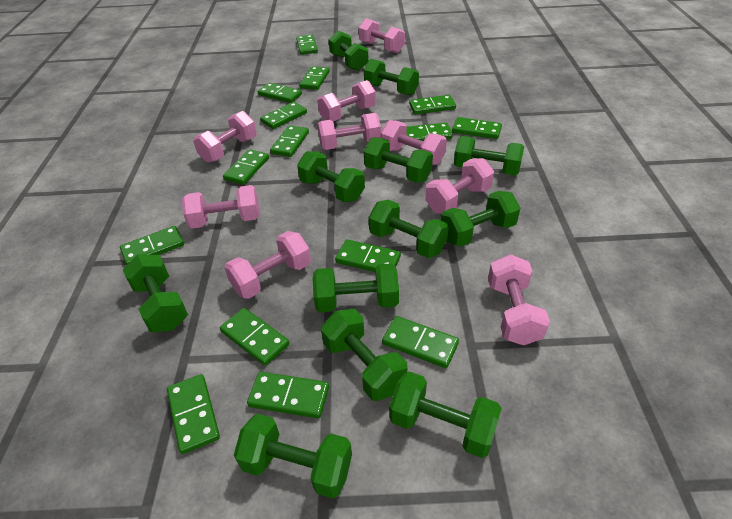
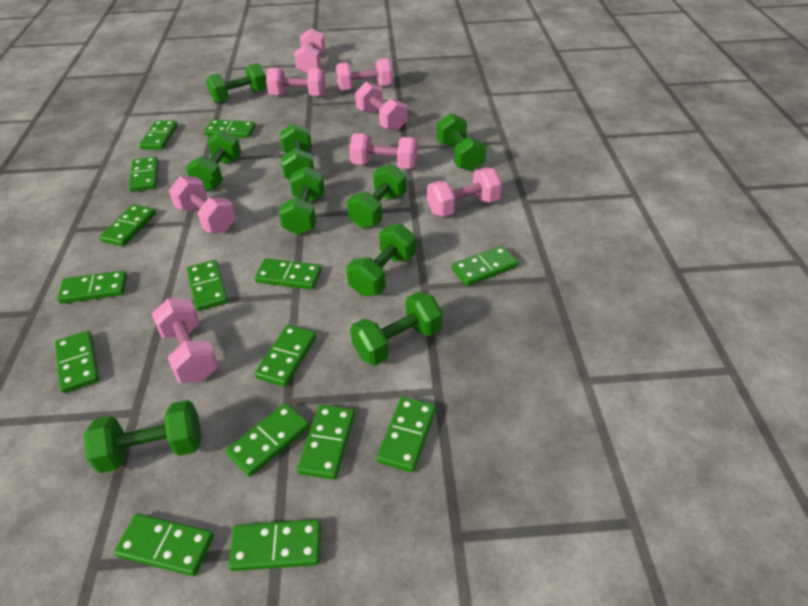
green dumbbell: [123,255,188,332] [234,414,352,498] [297,151,365,202] [312,263,399,312] [321,309,407,401] [329,31,369,71] [364,59,419,95] [364,137,433,183] [369,200,449,258] [389,371,501,458] [441,191,520,247] [454,136,524,176] = 12 -> [84,400,202,473] [186,130,241,191] [206,63,267,103] [279,166,325,235] [280,123,314,179] [346,224,416,296] [347,164,407,228] [350,292,443,366] [437,113,486,171] = 9
pink dumbbell: [182,185,260,229] [193,111,257,163] [224,231,311,299] [317,80,376,121] [317,113,381,150] [359,18,405,53] [381,120,447,165] [425,158,494,214] [488,255,550,345] = 9 -> [151,298,219,383] [169,176,236,233] [266,68,326,96] [294,28,325,74] [336,58,393,91] [349,133,418,169] [355,82,407,131] [427,168,502,217] = 8

